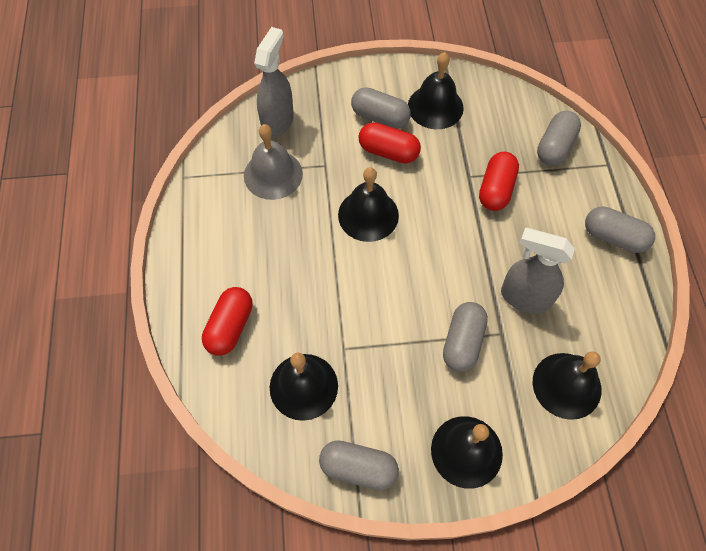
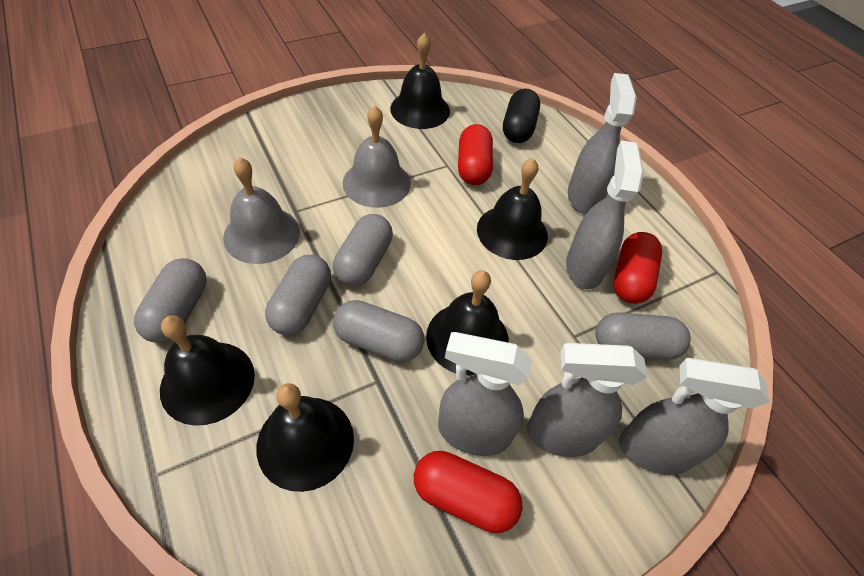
black capsule: none = 0 -> [503,89,540,143] = 1
grey bell: [244,124,303,200] = 1 -> [223,157,300,264] [343,105,411,208] = 2
grey spray bottle: [254,27,294,138] [501,228,575,313] = 2 -> [438,332,532,456] [527,343,647,457] [566,140,644,289] [568,73,637,215] [619,358,769,475] = 5

